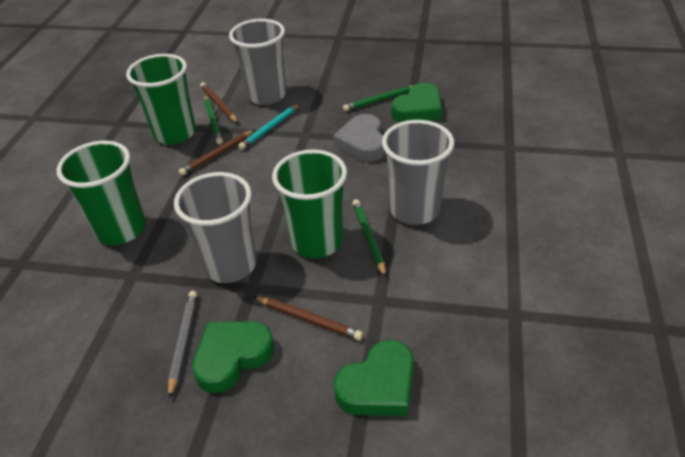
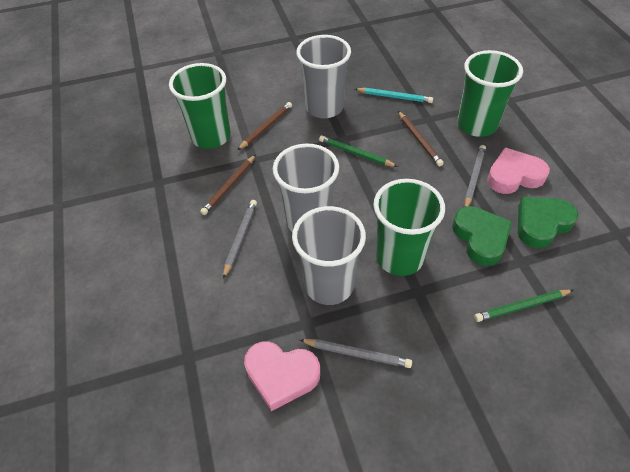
green heart: [192,321,274,393] [334,340,414,416] [391,83,442,122] = 3 -> [452,206,512,266] [518,197,578,248] = 2
green pencil: [204,95,223,144] [343,85,413,111] [352,199,386,278] = 3 -> [319,135,398,167] [474,290,573,322] = 2
grey heart: [333,114,385,162] = 1 -> none = 0
grey pencil: [168,291,198,399] = 1 -> [223,200,257,279] [300,339,412,368] [465,145,486,207] = 3
pink heart: none = 0 -> [244,342,320,411] [487,148,550,194] = 2

